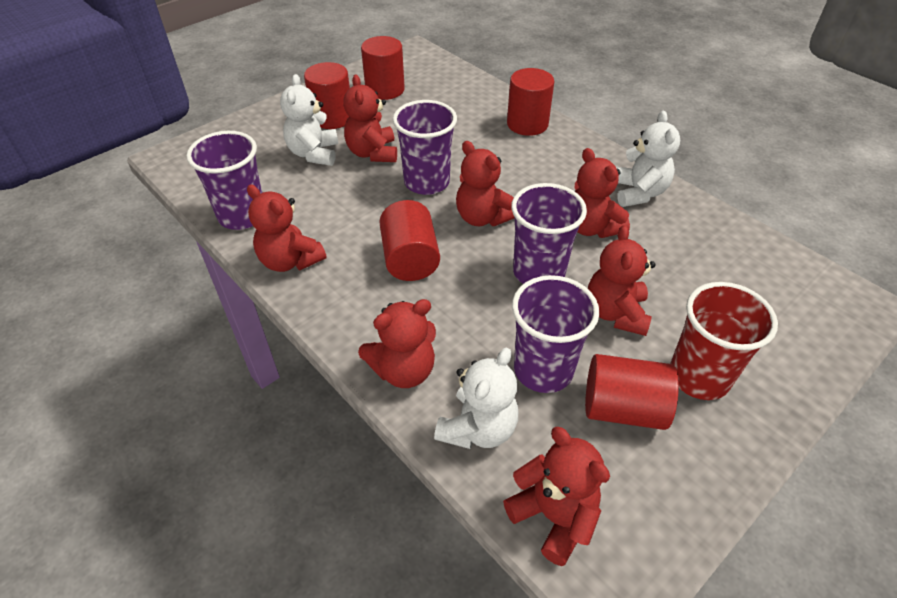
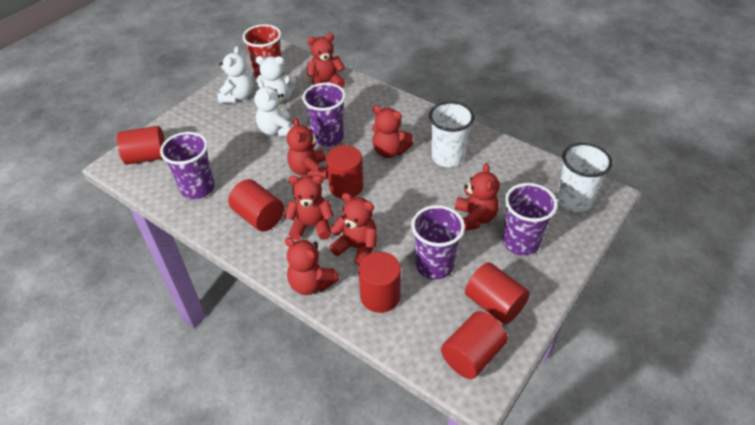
red cylinder: [304,62,350,129] [361,36,405,100] [379,200,440,281] [507,68,555,136] [585,354,679,430] = 5 -> [117,126,165,165] [228,179,284,232] [326,145,363,198] [358,252,401,313] [441,311,508,379] [465,262,530,325] = 6
white cup: none = 0 -> [429,102,474,167] [556,143,613,212] = 2

